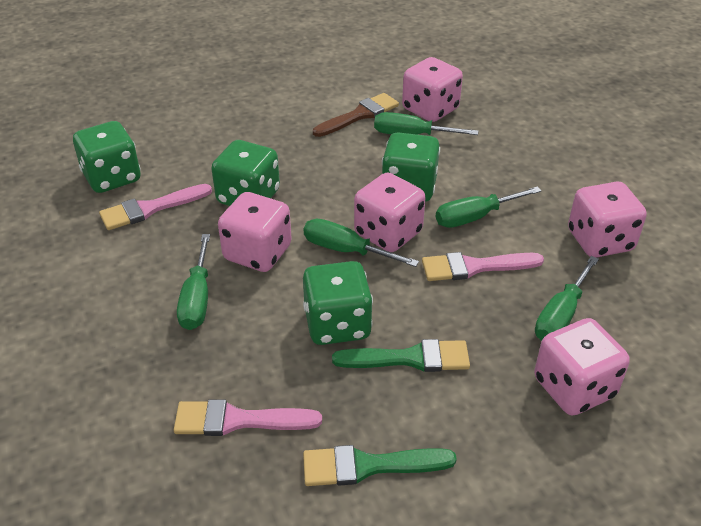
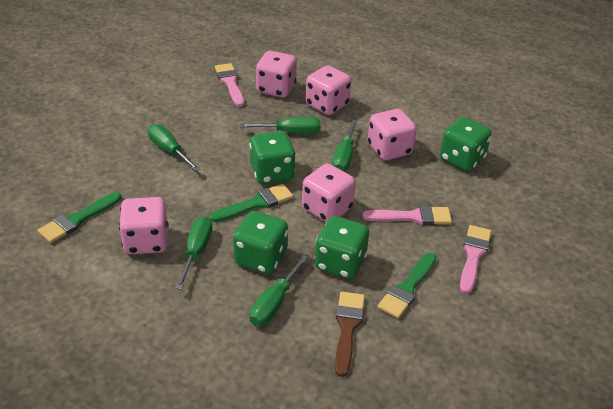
green brush: [303,445,457,486] [332,339,470,372] = 2 -> [38,192,121,243] [209,184,293,222] [377,253,437,319] = 3

